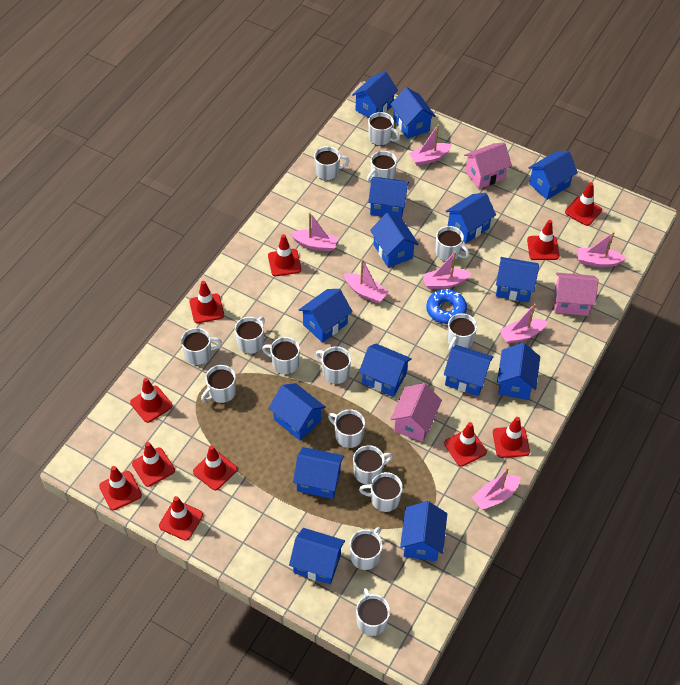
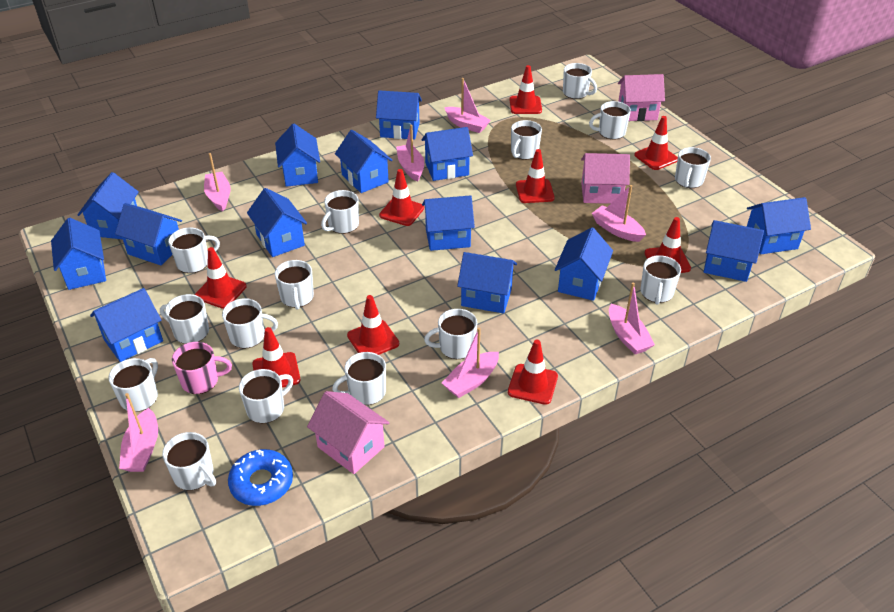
blue house: [269,383,325,441] [289,528,345,584] [293,447,344,499] [299,289,352,343] [352,71,398,118] [359,344,412,397] [368,177,409,218] [370,213,419,268] [390,87,435,139] [400,501,447,561] [444,345,493,396] [446,193,496,243] [496,257,539,302] [497,343,540,400] [528,151,578,200] = 15 -> [51,218,106,290] [78,172,139,239] [90,288,163,362] [115,203,182,265] [247,188,307,257] [275,124,320,187] [335,130,392,193] [376,90,422,140] [422,127,473,181] [422,195,475,251] [457,252,517,314] [555,227,613,301] [704,220,764,282] [747,197,811,254] = 14
pink mug: none = 0 -> [172,342,232,394] = 1
red traffic cone: [99,466,142,510] [130,378,172,423] [132,442,175,487] [159,496,203,541] [189,281,224,323] [193,445,237,491] [268,234,301,276] [444,422,487,466] [493,417,530,458] [527,220,559,260] [565,182,602,226] = 11 -> [195,247,247,309] [252,327,301,388] [347,295,399,355] [379,169,424,226] [508,340,558,405] [509,65,542,114] [516,149,555,203] [634,116,678,170] [645,217,691,273] = 9

